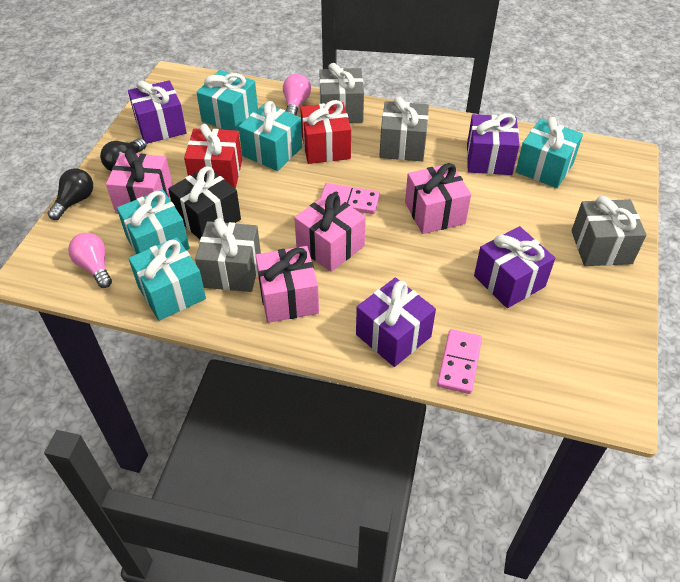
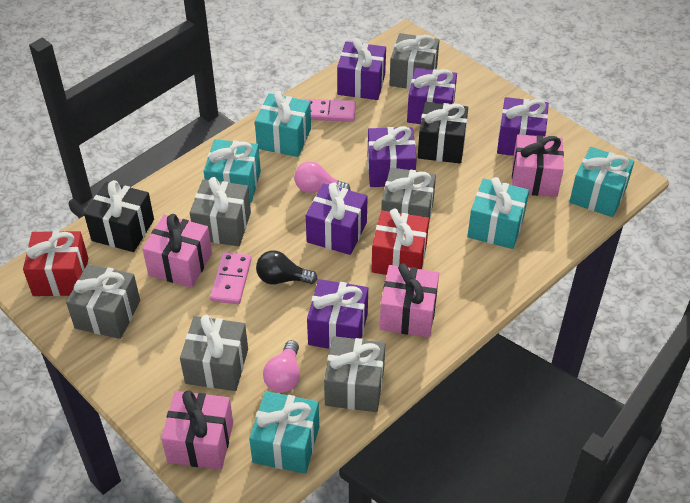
black gift: [168,166,241,239] = 1 -> [84,180,154,252] [418,102,468,164] = 2
black light bulb: [48,168,93,220] [100,138,147,171] = 2 -> [256,250,317,285] = 1
grey gift: [195,218,261,292] [319,63,364,123] [379,96,429,161] [571,196,647,266] = 4 -> [66,264,140,339] [180,315,248,391] [190,177,251,246] [324,336,385,412] [381,167,436,221] [389,33,439,89] = 6
purple gift: [128,80,187,144] [356,278,436,367] [467,113,520,175] [474,226,555,308] = 4 -> [306,182,368,255] [307,279,368,349] [337,38,386,100] [368,126,417,187] [407,68,457,124] [497,97,549,156] = 6

